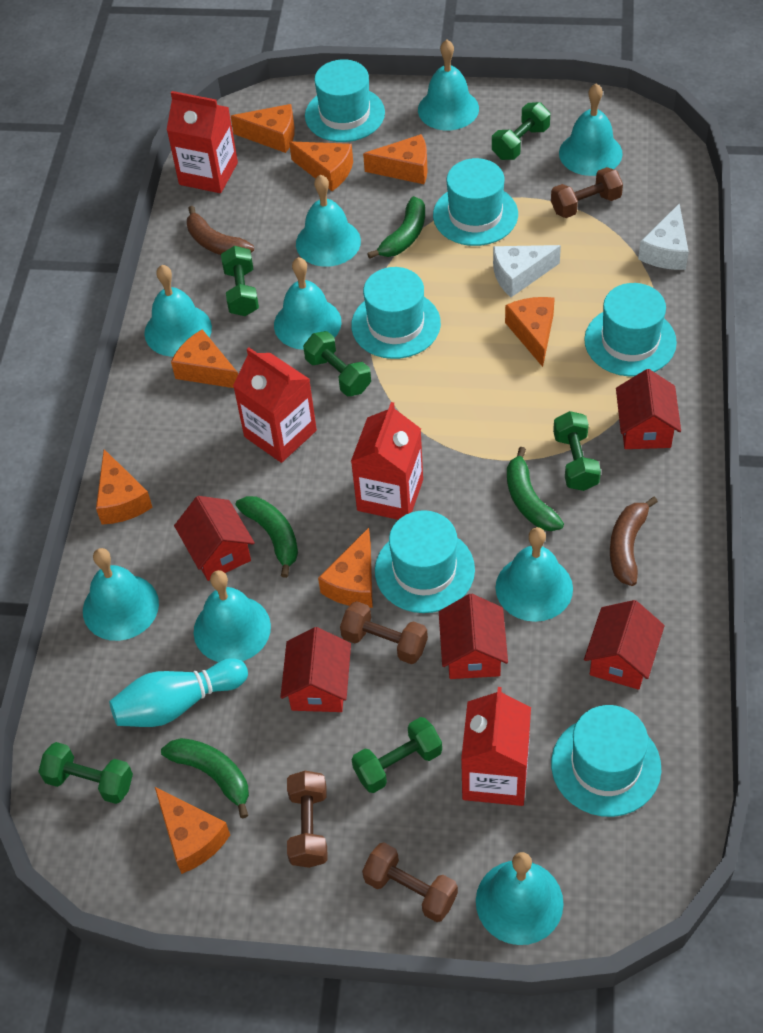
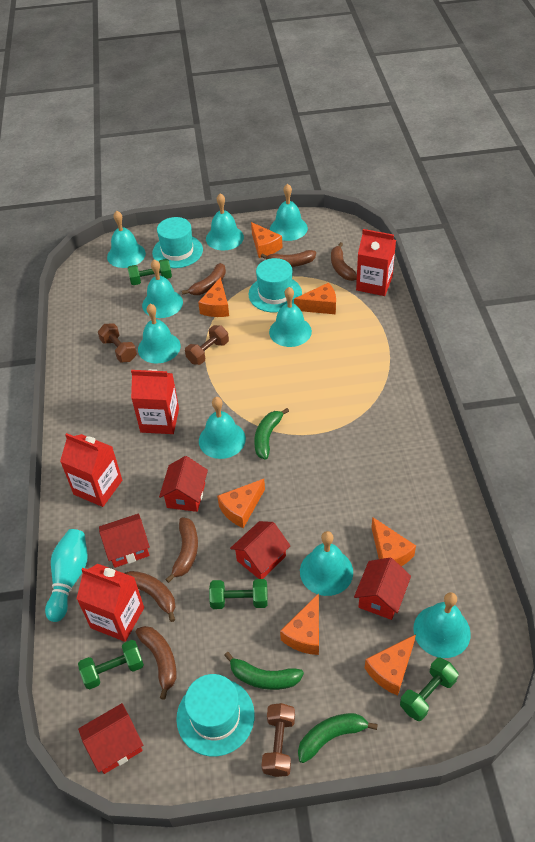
brown banana: [187,206,254,255] [610,497,658,586] = 2 -> [125,571,175,622] [136,626,176,700] [165,517,198,583] [182,263,226,295] [261,250,316,267] [331,242,357,281] = 6
brown dumbbell: [287,771,328,868] [340,601,428,664] [362,843,458,922] [551,167,623,218] = 4 -> [98,323,137,363] [185,325,229,365] [261,703,295,777] = 3
green banana: [161,738,249,818] [236,496,298,578] [367,196,425,259] [507,447,564,531] = 4 -> [224,652,304,690] [254,408,289,460] [298,713,378,763] = 3
green dumbbell: [38,742,133,804] [221,246,259,316] [303,331,371,396] [352,717,442,793] [492,102,550,160] [553,411,601,491] = 6 -> [78,640,144,689] [128,259,172,285] [209,579,268,609] [400,657,458,721] = 4
orange cheese: [96,449,153,525] [155,787,230,874] [171,329,238,388] [231,104,295,153] [289,141,353,191] [318,528,373,608] [363,134,428,184] [505,297,555,367] = 8 -> [198,277,229,317] [217,479,265,528] [251,222,282,258] [280,593,319,655] [294,283,336,314] [365,634,416,696] [371,517,416,566] = 7
turquoise hat: [305,59,385,142] [351,267,441,359] [375,510,475,613] [433,158,518,246] [551,705,661,817] [584,283,677,377] = 6 -> [152,217,203,268] [176,674,255,756] [249,258,302,313] = 3
white cheese: [493,245,561,297] [638,203,689,270] = 2 -> none = 0

